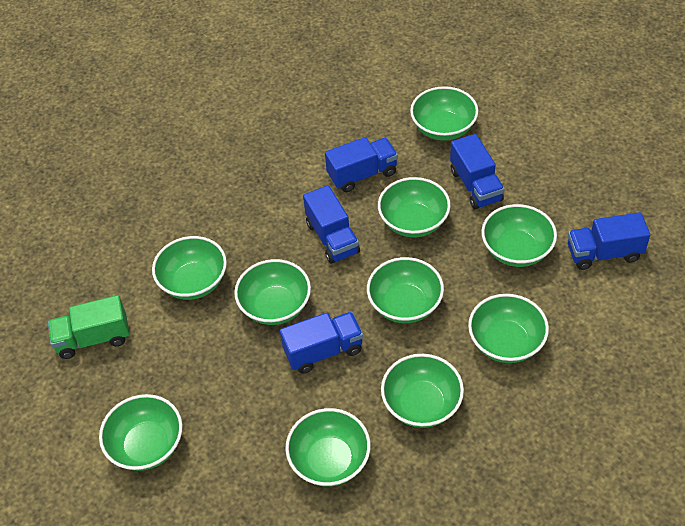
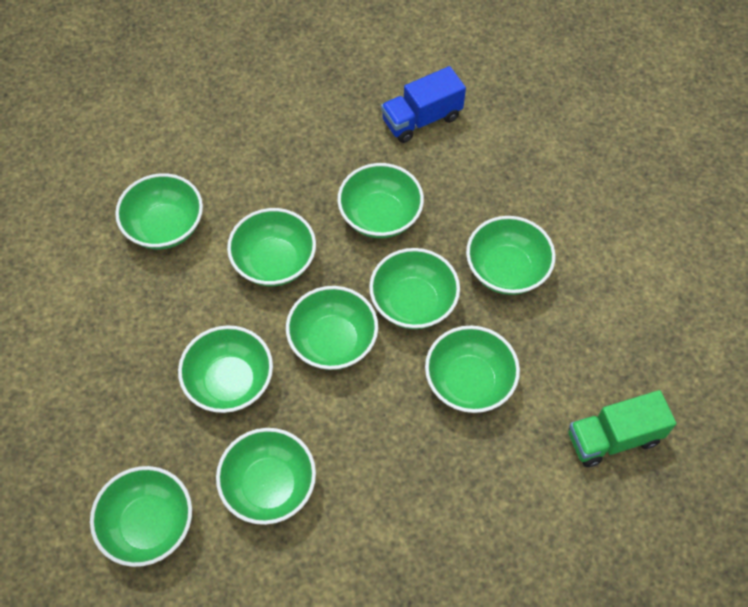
blue truck: [280,312,363,373] [303,185,360,264] [325,137,398,192] [450,134,504,209] [568,212,650,270] = 5 -> [381,66,466,143] = 1

